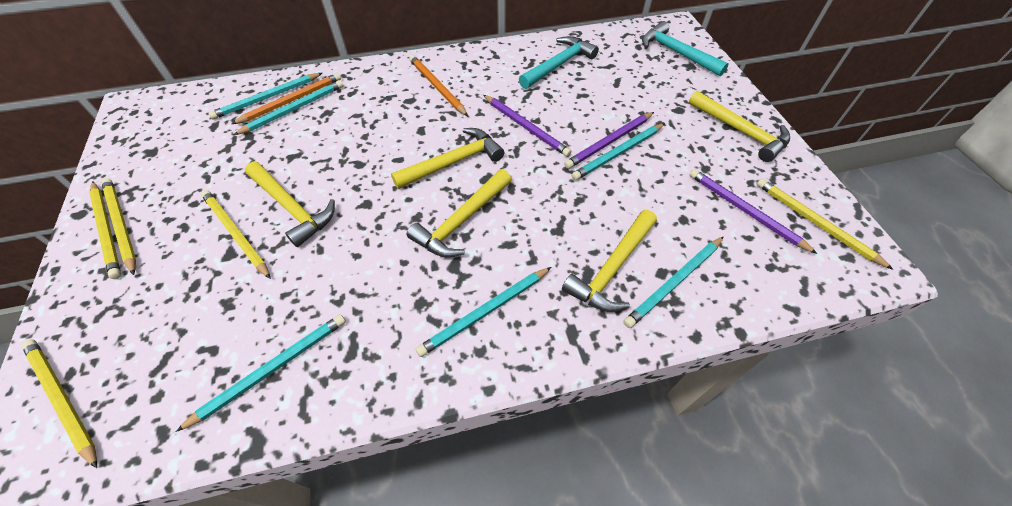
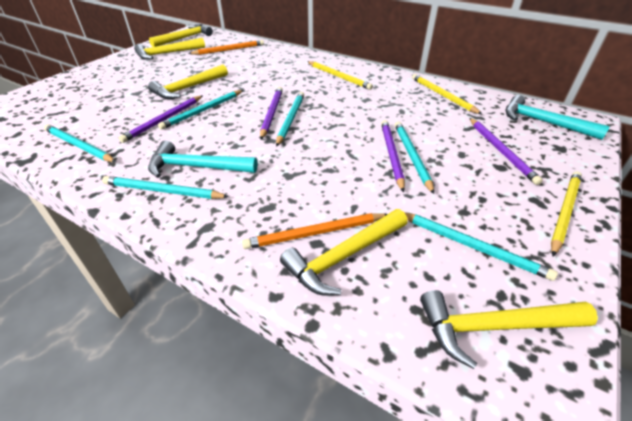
purple pencil: [483,95,571,157] [564,112,654,169] [690,169,817,254] = 3 -> [119,95,203,143] [260,87,283,139] [381,120,405,192] [470,118,543,185] = 4
yellow pencil: [21,339,97,468] [89,181,121,279] [101,178,136,275] [201,190,271,279] [757,178,894,270] = 5 -> [307,61,373,90] [412,74,482,114] [551,171,582,256] = 3

